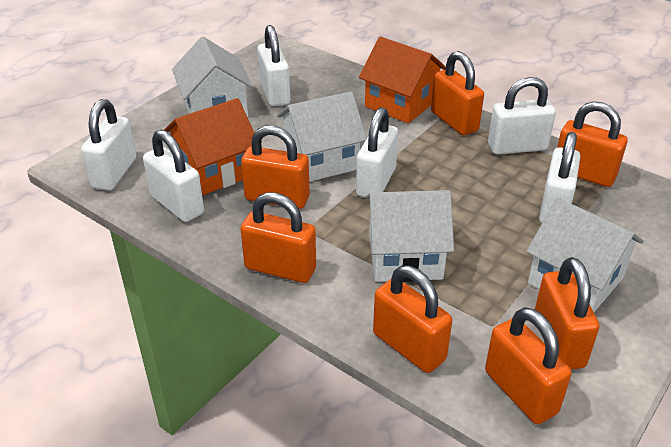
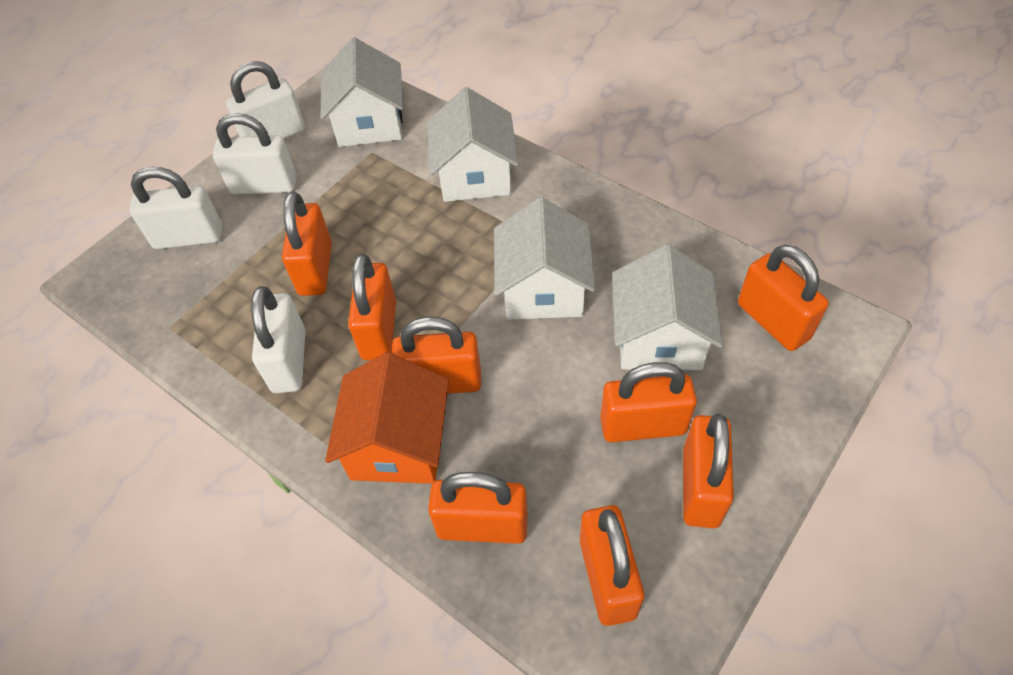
orange house: [164,98,254,195] [359,37,446,124] = 2 -> [325,352,449,484] = 1
orange padlock: [241,125,310,209] [241,192,316,283] [373,265,452,373] [431,51,484,135] [485,307,572,424] [535,257,599,369] [557,101,628,187] = 7 -> [282,192,332,296] [348,254,396,360] [392,317,481,394] [428,472,528,544] [580,505,644,626] [600,362,697,442] [683,414,734,528] [738,245,829,351] = 8
white padlock: [81,99,136,191] [143,130,204,222] [257,25,290,106] [356,107,398,197] [488,77,556,155] [539,132,580,223] = 6 -> [129,167,222,249] [213,113,297,195] [226,61,305,139] [251,286,305,393] = 4

